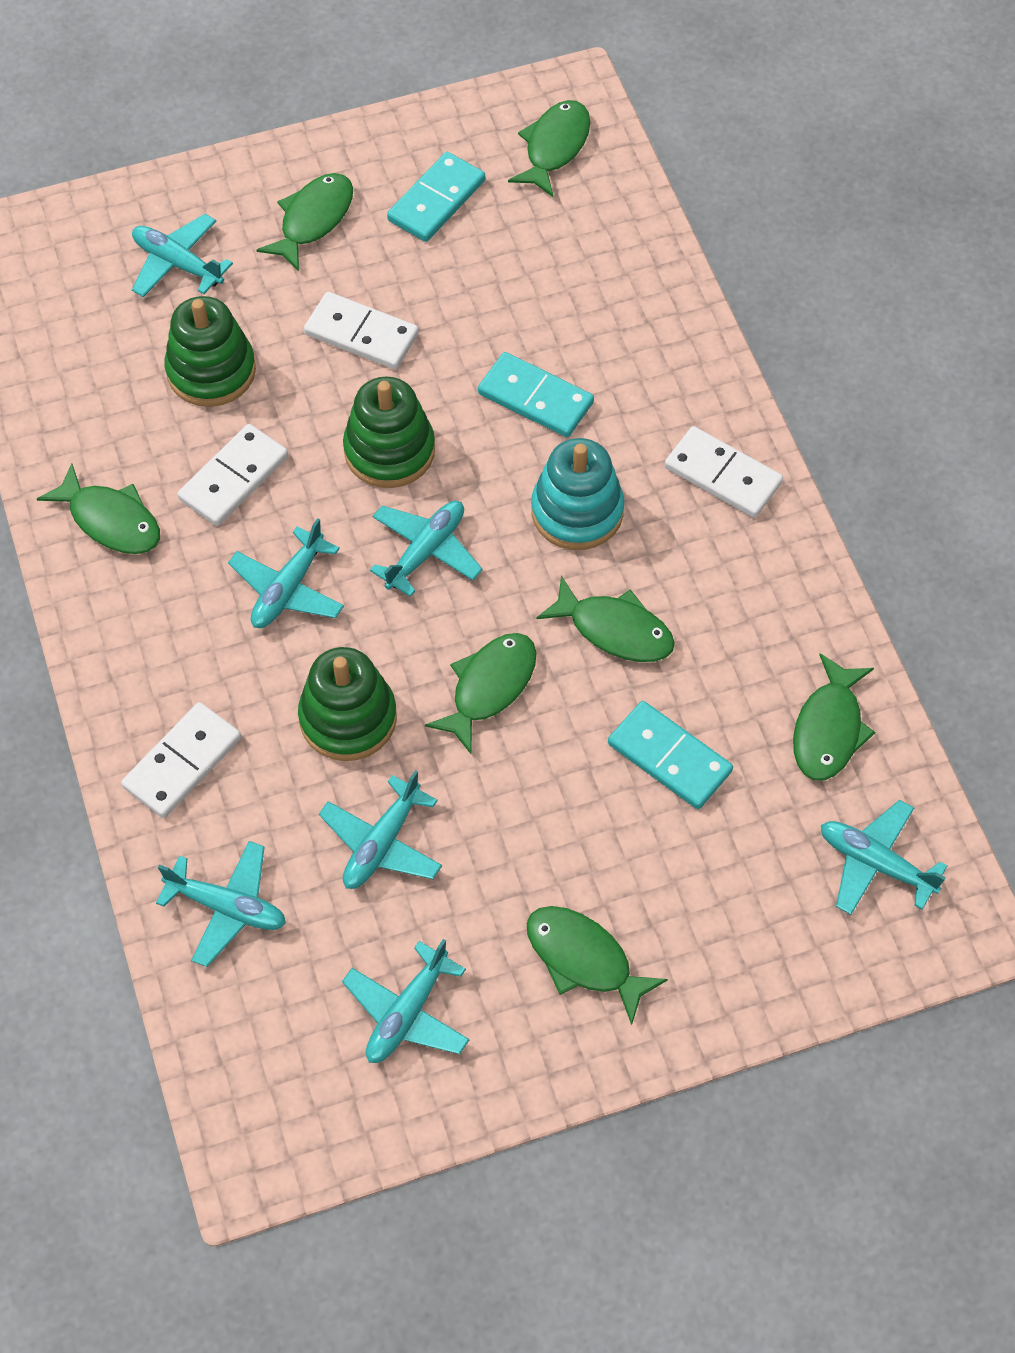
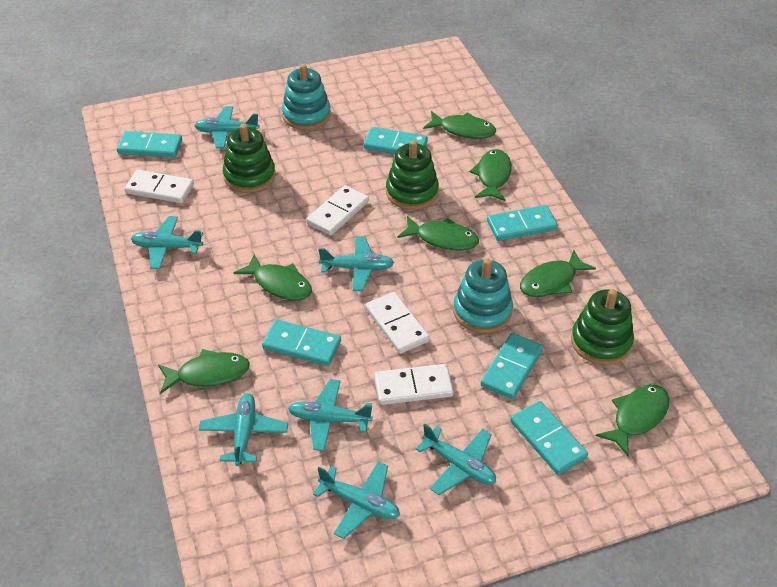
turquoise domino: [387,152,485,242] [478,352,594,437] [608,701,733,809] = 3 -> [117,131,182,158] [262,320,341,366] [364,127,428,154] [481,333,543,399] [487,205,558,241] [510,401,588,475] = 6
turquoise stacking toy: [531,438,624,550] = 1 -> [282,64,331,130] [453,258,513,333] = 2

